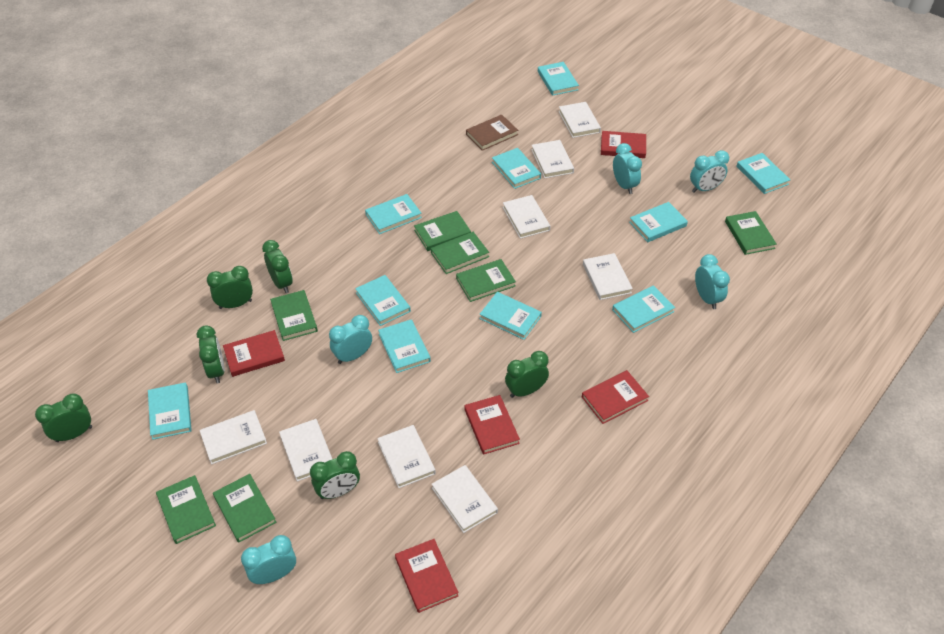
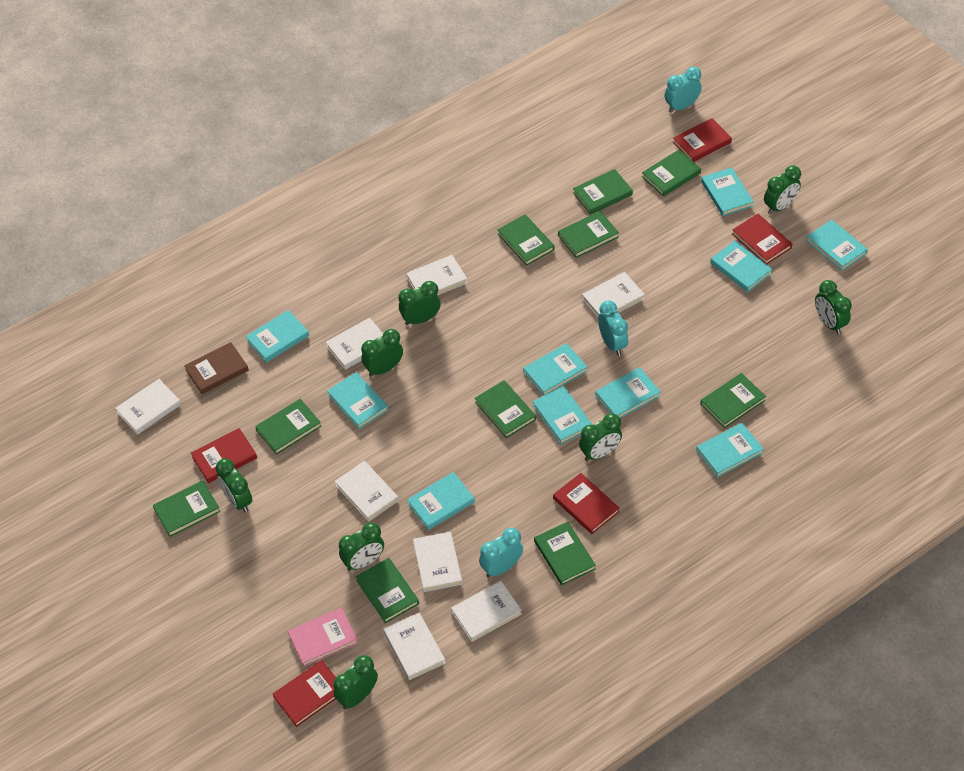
green book: [156,475,216,544] [213,474,276,543] [270,290,318,341] [414,211,471,251] [431,232,489,274] [456,259,516,302] [725,211,777,255] = 7 -> [153,480,220,537] [255,399,322,455] [355,558,419,623] [475,380,536,438] [497,214,555,266] [534,522,596,585] [558,211,619,258] [573,169,633,215] [642,150,701,197] [700,373,766,428] = 10
green clock: [35,393,92,442] [197,325,225,383] [207,266,253,309] [262,240,293,293] [310,451,360,499] [505,351,549,398] = 6 -> [216,459,252,513] [333,655,378,709] [339,522,384,571] [361,329,403,377] [398,281,440,325] [579,413,622,461] [764,166,801,214] [815,280,852,334] = 8
pink book: none = 0 -> [288,608,358,667] = 1
turquoise clock: [241,535,296,584] [329,315,372,364] [613,143,642,194] [690,150,729,193] [695,254,730,309] = 5 -> [479,528,523,578] [598,300,628,356] [665,67,702,113] = 3

